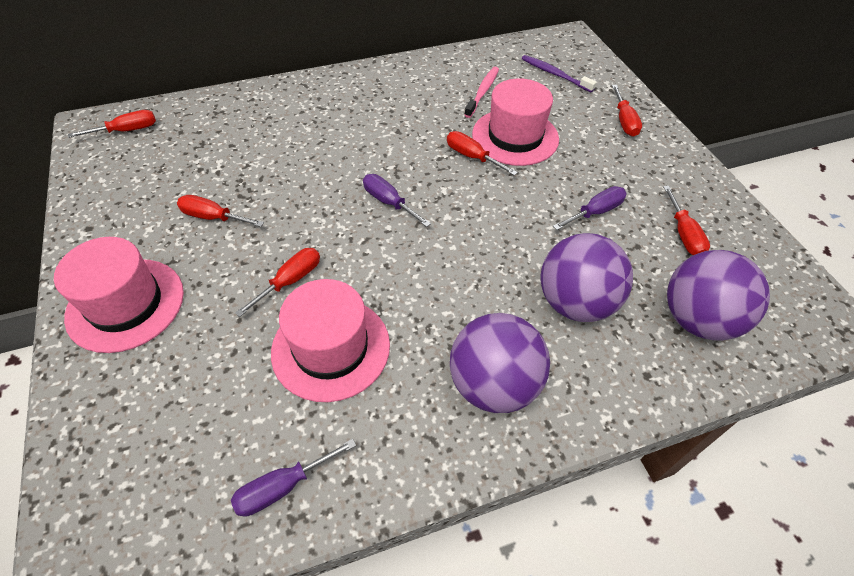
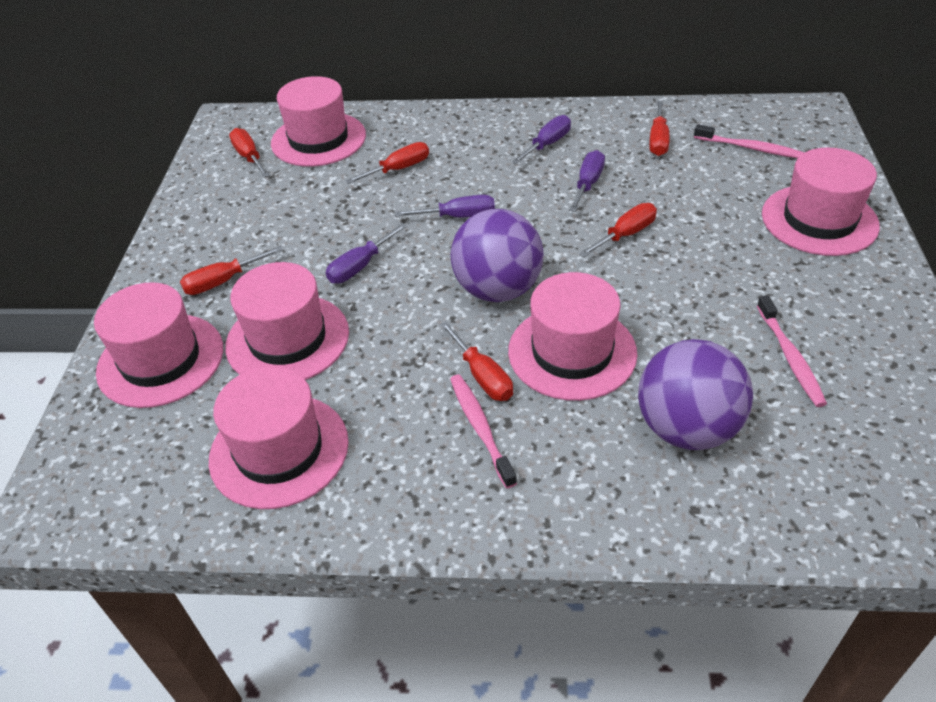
pink hat: [54,237,184,353] [271,279,390,402] [472,78,559,166] = 3 -> [94,282,223,408] [209,366,349,509] [225,262,349,380] [271,76,366,167] [508,272,637,401] [762,148,880,256] = 6
pink toothbrush: [465,67,499,118] = 1 -> [450,375,517,488] [694,124,805,158] [757,295,827,407] = 3
purple ball: [450,313,550,413] [541,233,633,322] [667,250,770,341] = 3 -> [450,209,543,302] [638,339,753,450] = 2
purple screwdriver: [231,439,356,516] [363,174,431,227] [553,186,627,230] = 3 -> [326,223,407,283] [395,195,495,218] [511,115,571,164] [569,150,605,212] = 4
purple toothbrush: [522,55,597,92] = 1 -> none = 0

